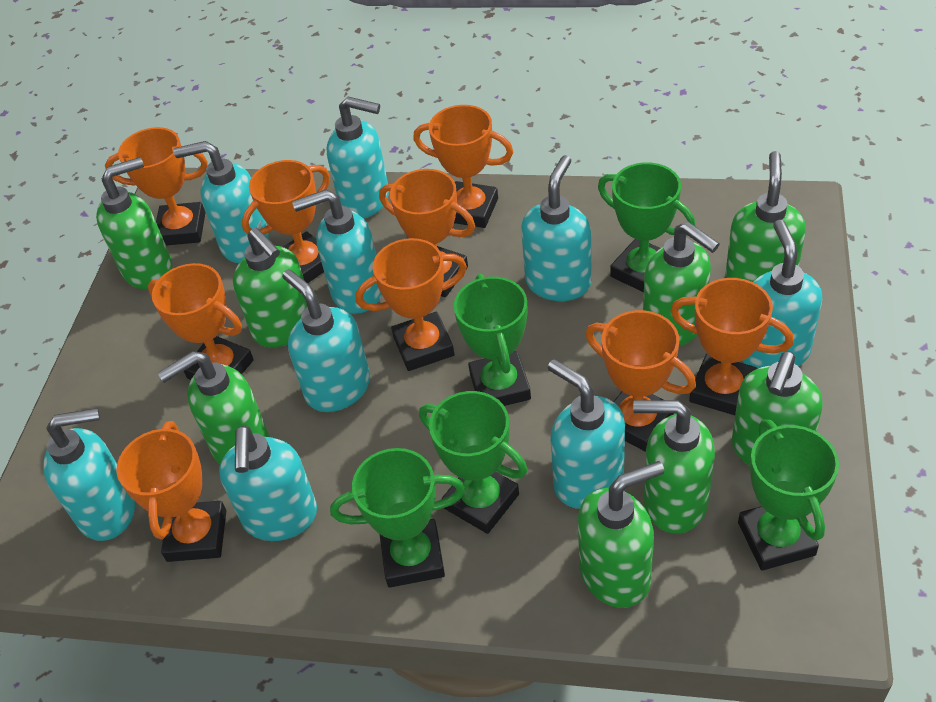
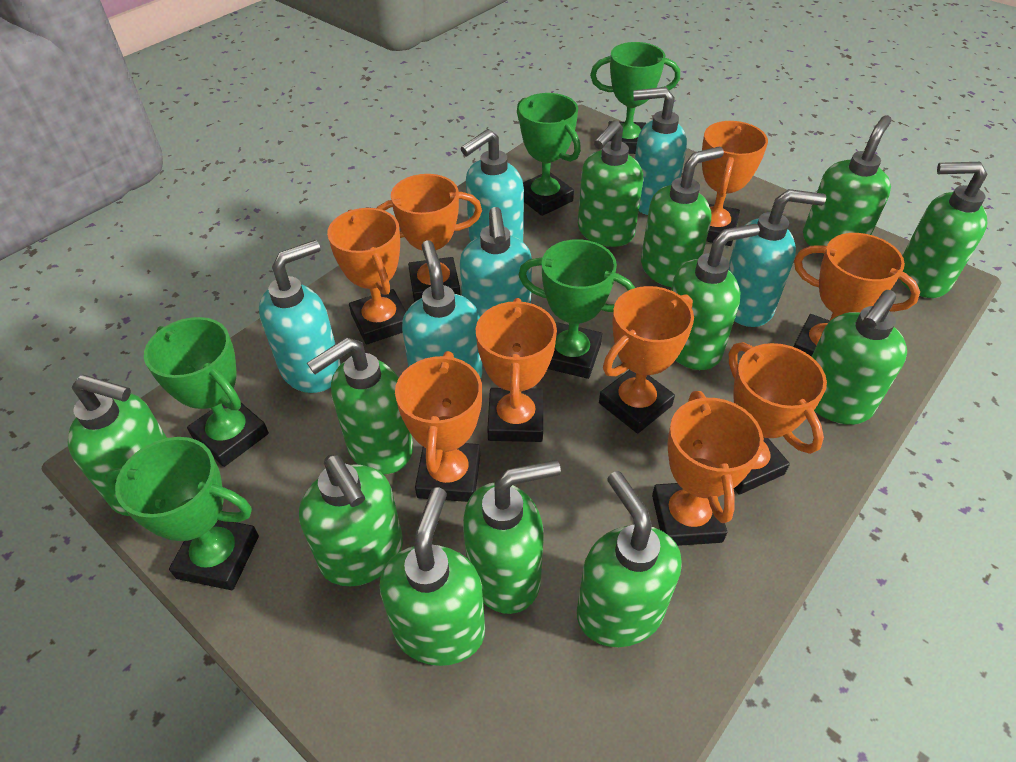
green soap dispenser: [96,157,172,289] [158,351,269,464] [233,228,307,348] [578,461,664,608] [633,400,715,534] [643,222,720,346] [725,151,806,282] [732,351,823,466] = 8 -> [68,375,167,516] [299,454,403,586] [307,337,413,474] [380,487,485,666] [463,460,561,614] [577,471,682,647] [578,120,643,247] [641,147,724,287] [671,224,760,370] [803,115,892,254] [812,290,907,425] [900,162,987,298] = 12
turquoise soap dispenser: [43,408,135,541] [173,141,269,263] [219,425,317,541] [282,269,370,412] [292,189,381,314] [327,97,389,219] [521,155,592,301] [548,359,625,509] [743,220,822,369] = 9 -> [259,240,341,393] [402,240,483,379] [460,207,532,317] [461,129,524,242] [633,87,687,215] [729,189,826,327] = 6

